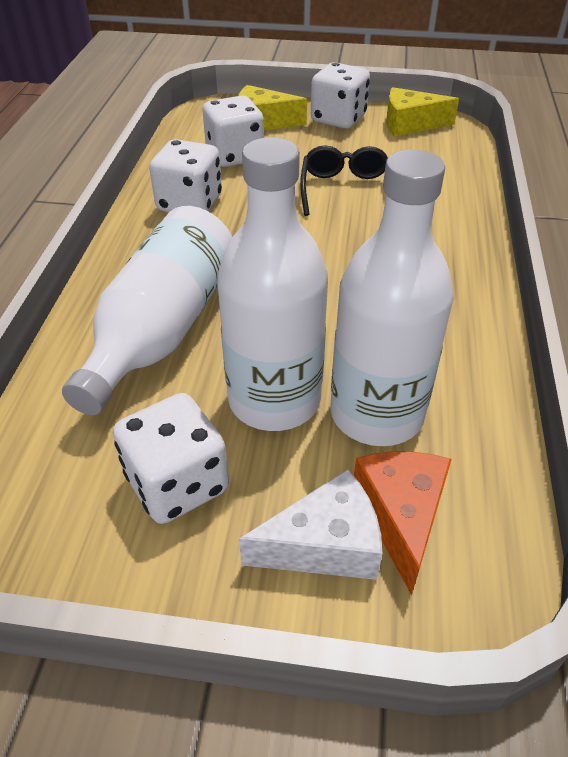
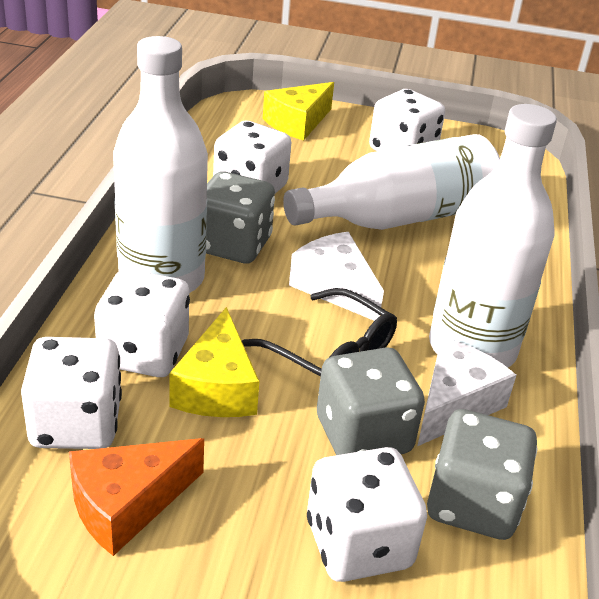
grey dice: none = 0 -> [206,171,275,263] [317,347,425,455] [427,409,538,540] = 3
white cheese: [239,469,382,580] = 1 -> [289,232,384,321] [417,337,516,446] = 2
white dice: [113,393,229,524] [149,139,222,212] [202,95,264,167] [311,62,370,129] = 4 -> [21,337,122,449] [94,269,190,377] [213,120,291,193] [307,447,427,582] [369,89,445,151] = 5

